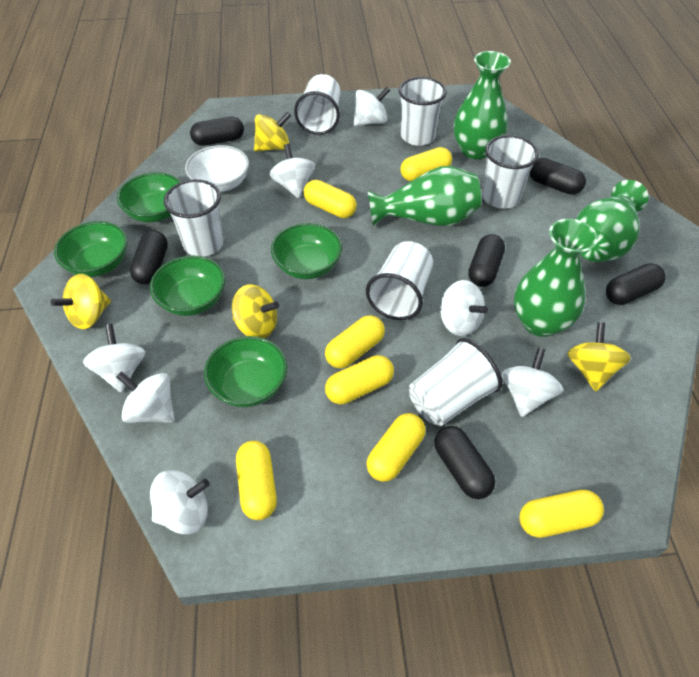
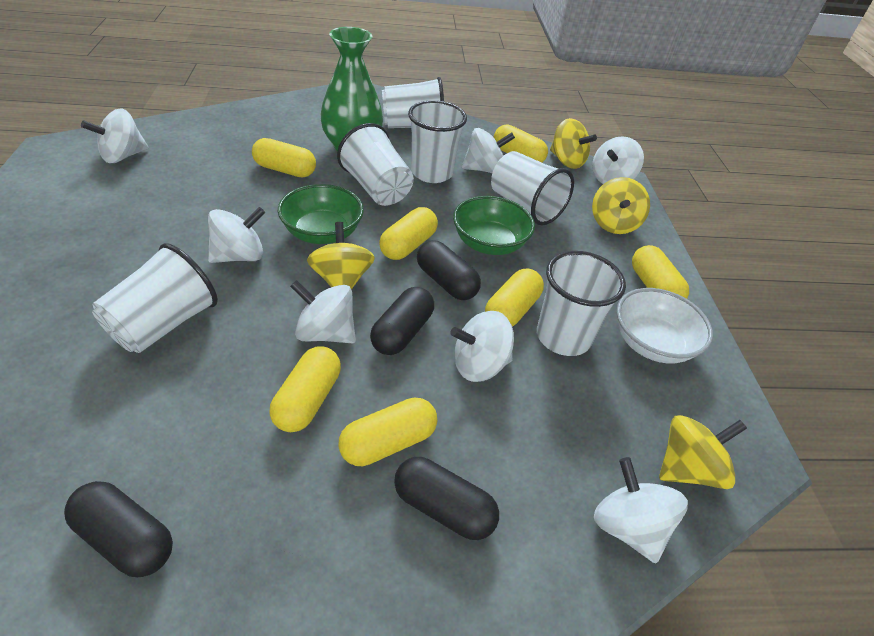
black capsule: [130,230,168,284] [190,117,244,146] [434,426,495,499] [468,234,505,287] [529,158,586,195] [606,263,666,305] = 6 -> [64,481,173,577] [370,287,434,355] [394,457,499,540] [417,240,481,300] = 4
green bowl: [54,221,127,277] [117,172,181,222] [150,256,225,316] [204,336,287,407] [271,223,342,279] = 5 -> [278,184,364,244] [453,196,535,255] = 2
green vase: [368,166,481,227] [453,51,511,159] [514,219,598,337] [576,180,649,262] = 4 -> [320,27,383,151] = 1

